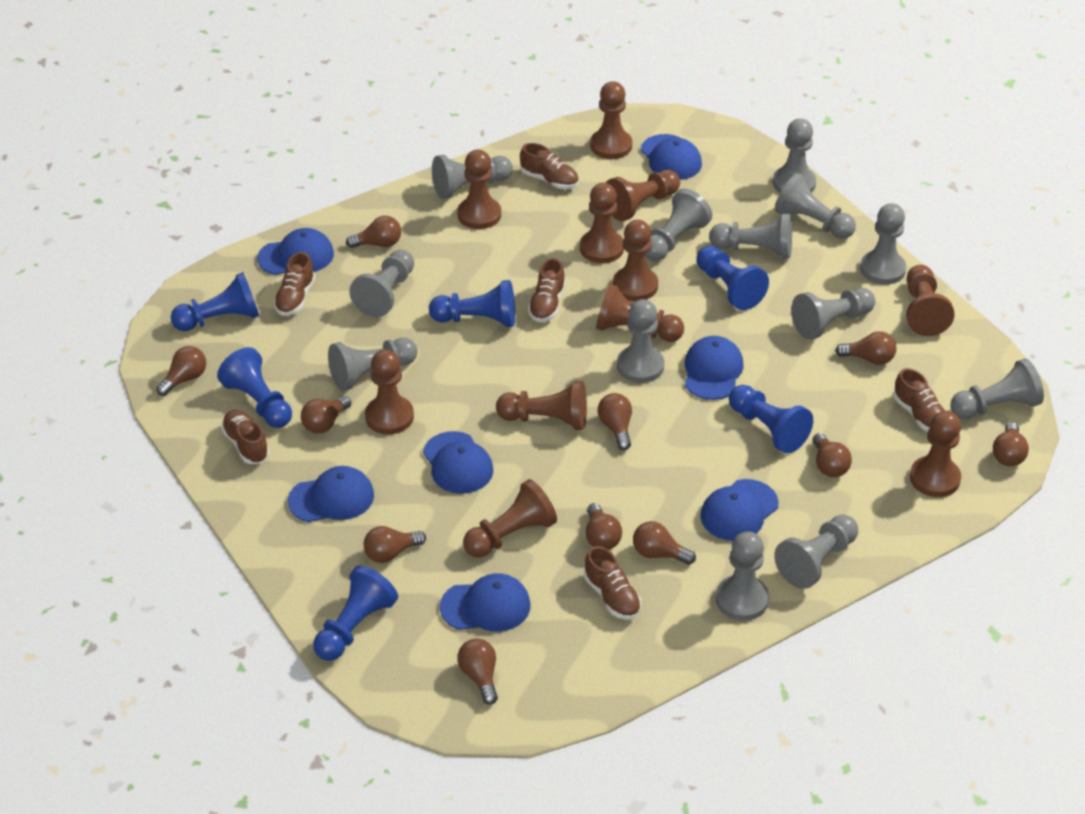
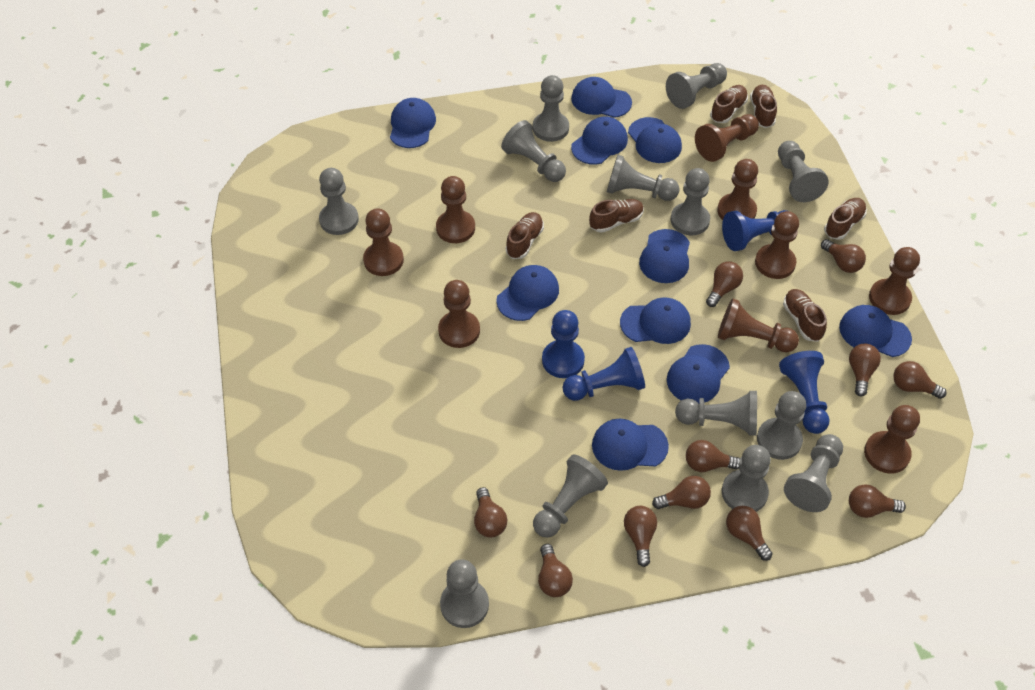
blue cap: [257,228,334,275] [288,466,374,522] [423,431,493,494] [440,573,531,632] [641,134,702,180] [685,336,743,400] [700,479,779,541] = 7 -> [390,98,436,148] [496,265,559,321] [571,77,632,118] [571,116,628,165] [592,419,669,471] [620,298,691,344] [628,117,682,163] [639,229,690,283] [667,344,730,403] [839,305,912,357] = 10
blue pawn: [171,272,259,331] [217,347,292,428] [313,565,398,661] [429,280,515,327] [697,246,769,310] [729,385,813,454] = 6 -> [542,310,585,378] [563,347,645,401] [722,210,786,251] [779,351,829,434] = 4
brown pawn: [365,349,414,434] [457,150,501,229] [463,479,557,558] [496,381,587,430] [580,183,624,263] [590,82,632,159] [596,284,684,342] [606,170,680,221] [613,220,658,301] [906,265,955,336] [910,411,961,497] = 11 -> [363,208,404,276] [436,176,475,243] [438,280,480,348] [695,114,759,162] [717,159,758,220] [718,298,799,352] [755,211,799,279] [864,405,920,474] [869,247,920,315] = 9

